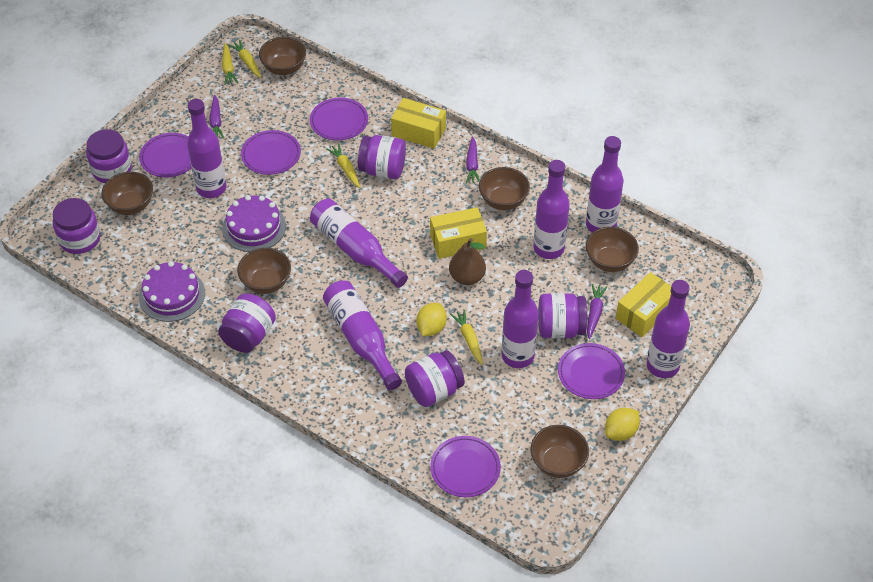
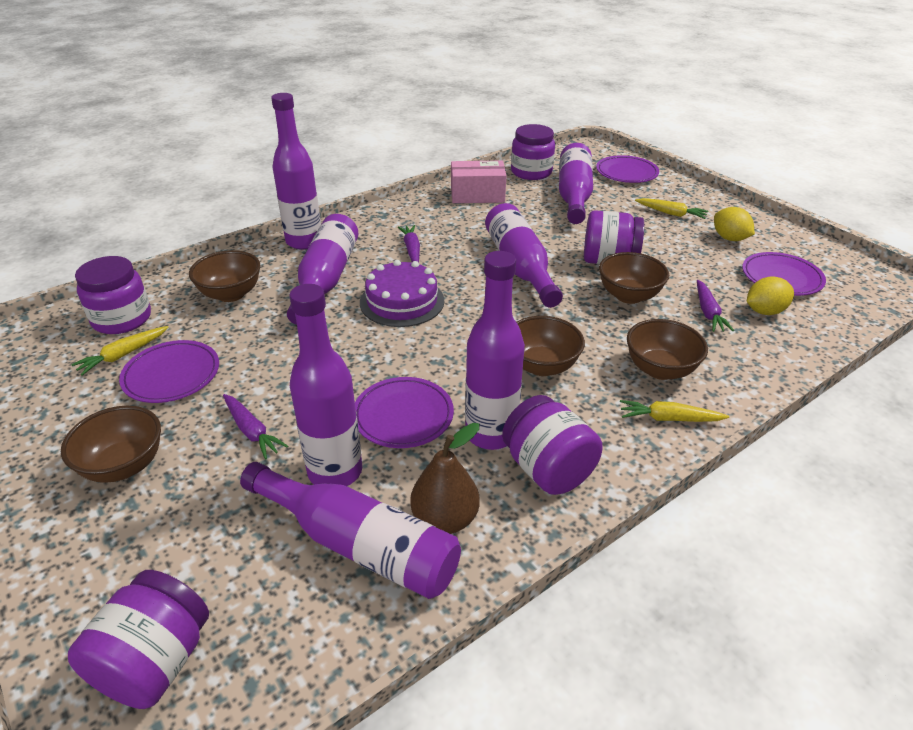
brown bowl: [101,172,153,215] [237,248,291,294] [259,37,306,75] [479,167,530,210] [530,425,589,478] [586,227,639,272] = 6 -> [61,406,161,483] [189,250,260,302] [517,316,585,376] [599,252,669,304] [627,319,708,380] = 5
pink box: none = 0 -> [451,161,506,203] = 1
purple cake: [139,261,205,322] [222,195,286,252] = 2 -> [360,260,444,327] = 1
purple jar: [53,198,100,254] [86,129,132,183] [218,294,276,353] [358,135,406,179] [405,350,465,407] [538,293,587,338] = 6 -> [68,570,209,709] [75,256,151,334] [502,395,602,495] [511,124,555,180] [584,210,644,264] = 5
purple plate: [139,133,191,177] [241,130,301,175] [310,98,368,140] [430,436,501,497] [558,343,625,399] = 5 -> [119,340,219,403] [355,377,454,448] [596,155,659,183] [742,252,826,296] = 4
yellow box: [391,98,446,149] [430,207,487,259] [616,272,671,337] = 3 -> none = 0
yellow carrot: [222,43,238,85] [228,40,262,78] [326,144,360,188] [450,309,483,365] = 4 -> [71,326,168,376] [620,400,729,422] [635,198,708,219] = 3

